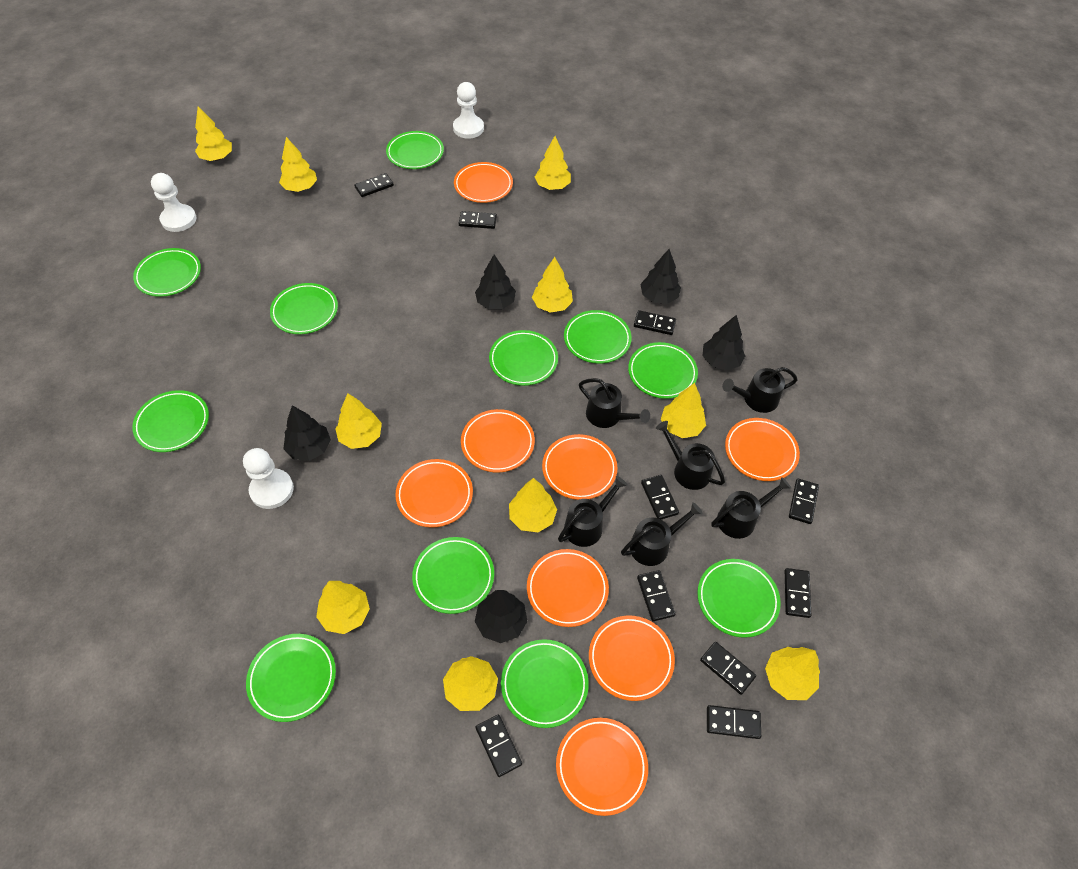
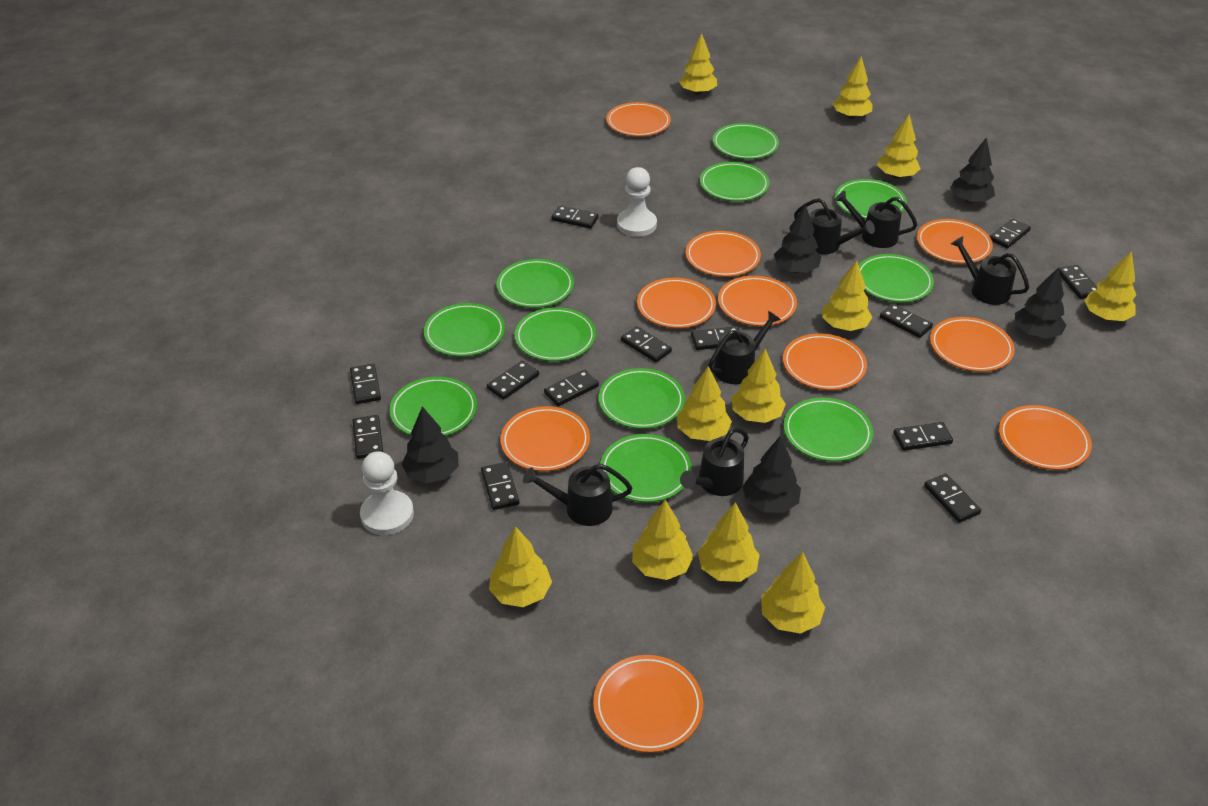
black domino: [354,173,394,197] [459,211,497,229] [475,714,522,777] [634,310,676,335] [637,570,675,621] [641,475,679,519] [700,642,756,695] [707,705,761,739] [785,568,811,618] [789,479,819,524] = 10 -> [350,364,381,404] [353,415,383,459] [481,462,519,510] [487,361,539,400] [544,369,599,406] [552,205,598,229] [621,326,672,363] [691,326,740,350] [880,304,933,338] [893,422,953,451] [924,473,981,523] [990,219,1031,249] [1059,265,1097,299] = 13
orange plate: [395,459,473,527] [454,162,513,203] [461,409,535,472] [527,549,609,627] [542,434,617,500] [556,718,648,816] [589,615,675,701] [725,418,800,481] = 8 -> [500,406,590,471] [593,655,703,753] [606,102,671,136] [637,278,716,328] [685,231,761,277] [718,276,797,326] [783,334,867,390] [917,219,993,264] [930,317,1015,372] [999,405,1092,470] = 10
white pawn: [151,173,197,232] [243,448,294,509] [453,82,484,139] = 3 -> [360,451,414,535] [617,167,657,237] = 2
yellow tree: [195,107,232,161] [279,137,317,192] [316,581,370,634] [335,393,382,449] [443,656,498,711] [509,478,557,532] [532,257,573,313] [535,136,571,190] [661,383,706,438] [765,647,820,700] = 10 -> [489,526,552,607] [632,500,694,580] [677,366,732,441] [679,33,717,95] [698,502,760,582] [731,349,786,423] [761,552,825,634] [822,261,872,331] [833,56,873,119] [877,114,921,179] [1084,251,1136,321] = 11

